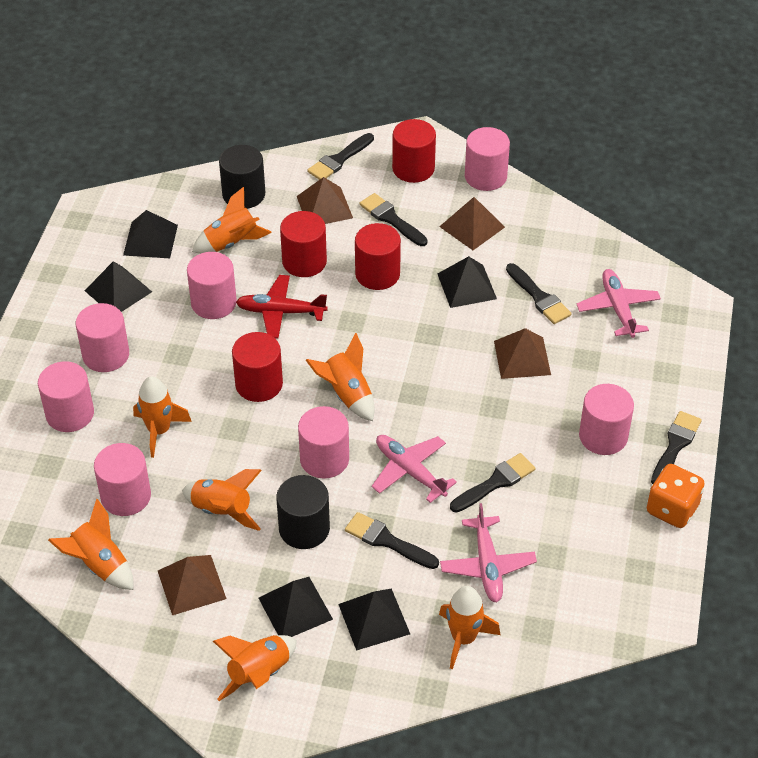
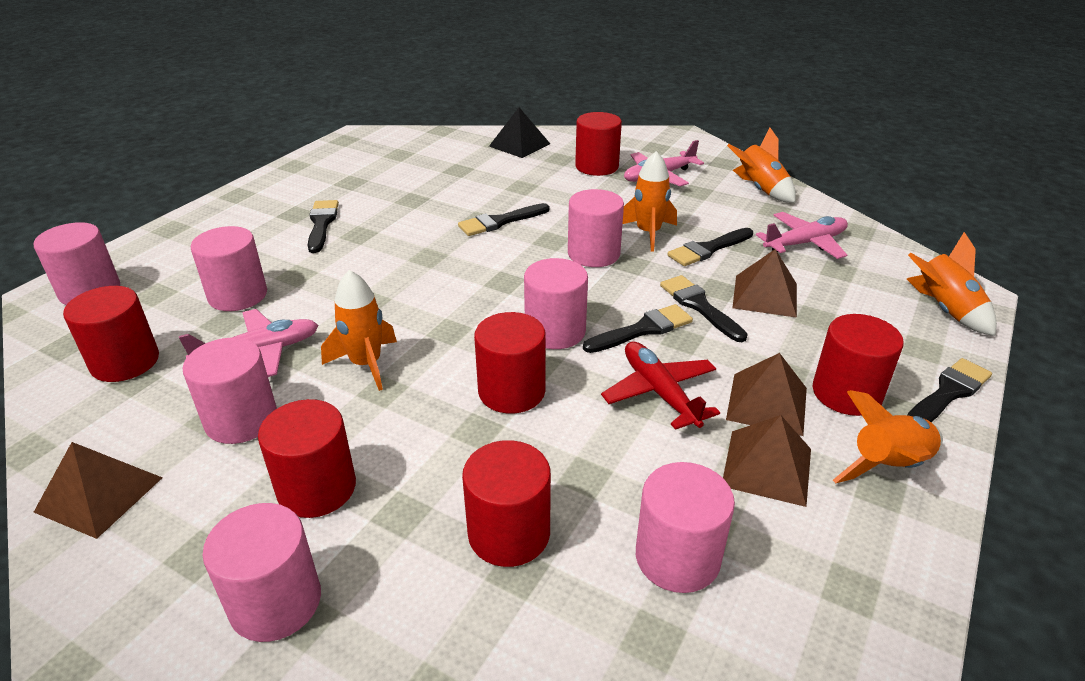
black cylinder: [219,145,265,209] [276,475,330,549] = 2 -> none = 0
black pyramid: [84,261,152,312] [123,210,178,258] [259,577,333,637] [338,588,410,651] [438,256,497,308] = 5 -> [489,107,550,158] = 1
orange dice: [647,464,705,528] = 1 -> none = 0
orange rocket: [48,499,133,590] [133,376,192,458] [182,469,262,531] [192,187,272,254] [213,635,297,701] [306,333,375,421] [439,586,500,669] = 7 -> [321,270,397,391] [623,151,677,252] [727,127,796,203] [833,390,943,483] [907,232,997,336] = 5
red cylinder: [232,332,283,402] [280,211,327,277] [355,223,401,290] [392,119,436,183] = 4 -> [63,286,159,382] [258,399,356,518] [462,440,551,567] [474,312,546,414] [575,112,622,176] [813,314,904,416] = 6

